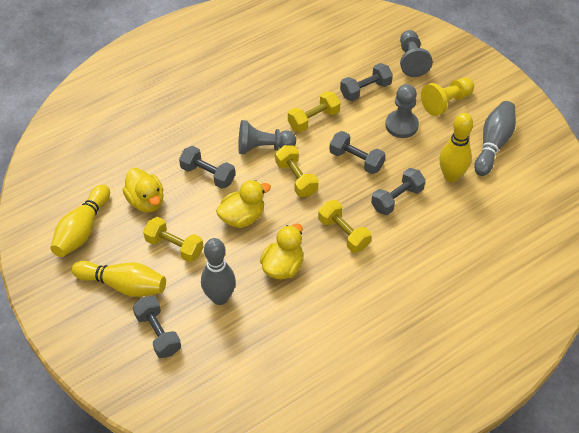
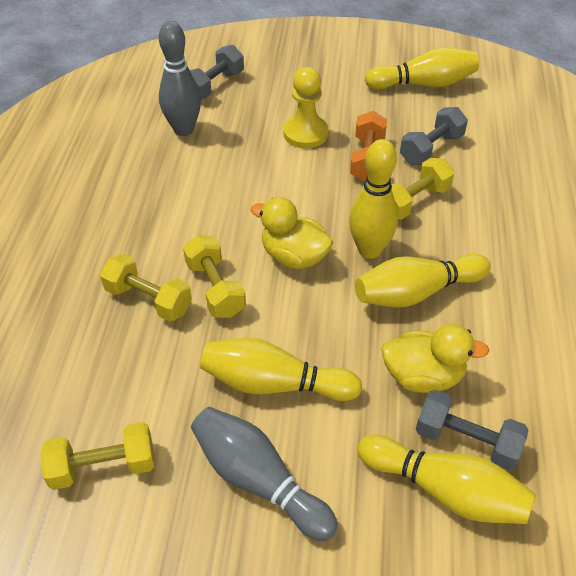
grey dumbbell: [133,296,181,358] [179,146,235,189] [329,131,385,174] [340,63,393,101] [371,168,426,215] = 5 -> [190,45,244,99] [400,107,468,165] [416,390,528,471] = 3
grey pawn: [238,120,296,154] [385,84,419,138] [400,30,433,77] = 3 -> none = 0
orange dumbbell: none = 0 -> [350,111,387,182] = 1
yellow bowling pin: [50,184,110,257] [72,261,166,297] [439,113,473,182] = 3 -> [200,338,362,401] [349,139,398,259] [355,254,491,308] [358,435,536,524] [365,47,479,89] = 5
yellow duck: [123,168,164,212] [216,180,271,228] [260,224,303,279] = 3 -> [251,197,333,269] [381,324,489,393] = 2

